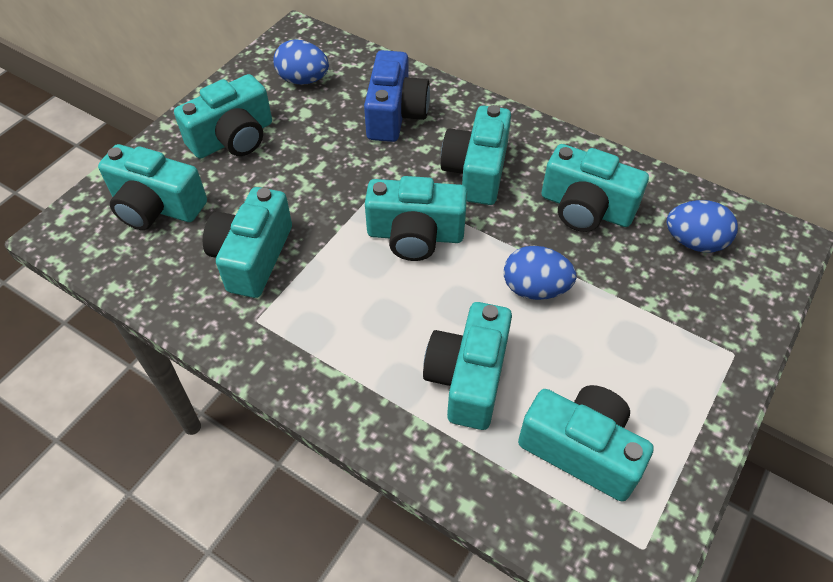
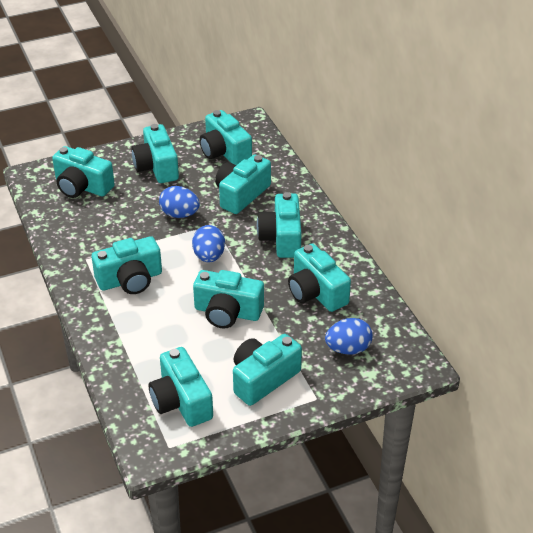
blue camera: [364,50,430,142] = 1 -> none = 0
turquoise camera: [98,144,207,230] [174,74,272,159] [203,187,292,298] [365,176,467,261] [423,302,512,430] [441,105,511,205] [518,385,654,501] [542,144,649,232] = 8 -> [52,146,115,198] [92,236,162,294] [131,124,179,183] [149,347,213,427] [193,270,264,328] [199,110,252,165] [215,154,271,214] [233,334,302,406] [257,192,302,258] [288,243,351,312] = 10

